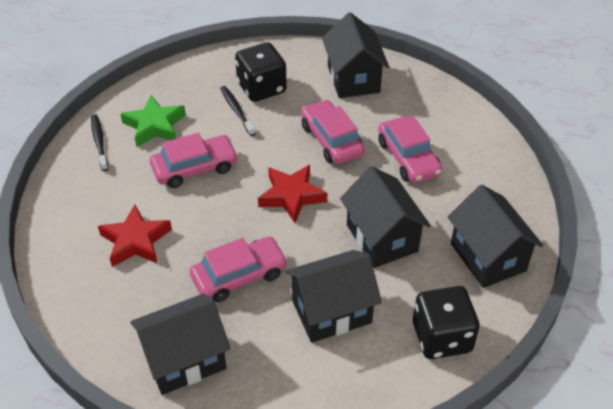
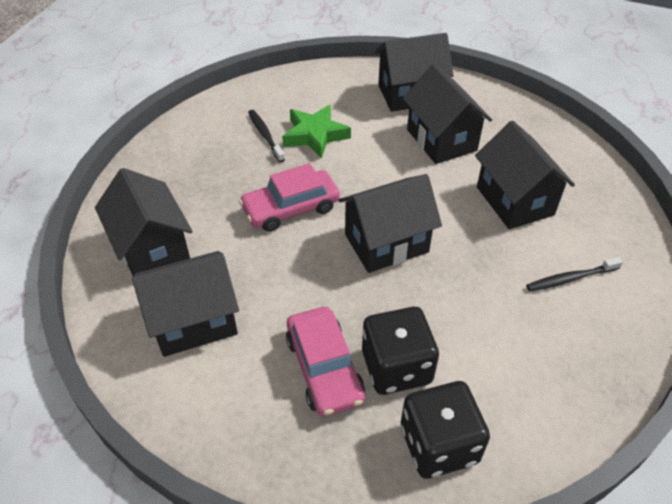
black house: [130,294,231,395] [285,250,382,343] [322,12,389,98] [340,166,431,268] [448,185,543,288] = 5 -> [95,168,193,276] [132,251,239,357] [338,174,442,273] [375,33,454,112] [403,64,492,164] [475,120,575,229] = 6
pink car: [150,133,238,188] [190,236,288,302] [301,100,365,164] [378,115,443,183] = 4 -> [239,163,340,232] [286,307,365,417] = 2
red star: [98,205,172,267] [258,165,327,223] = 2 -> none = 0

